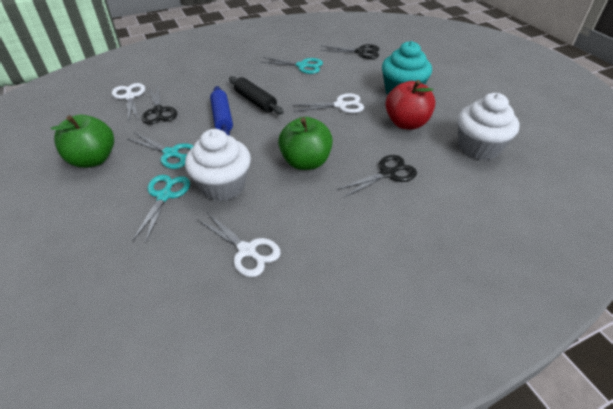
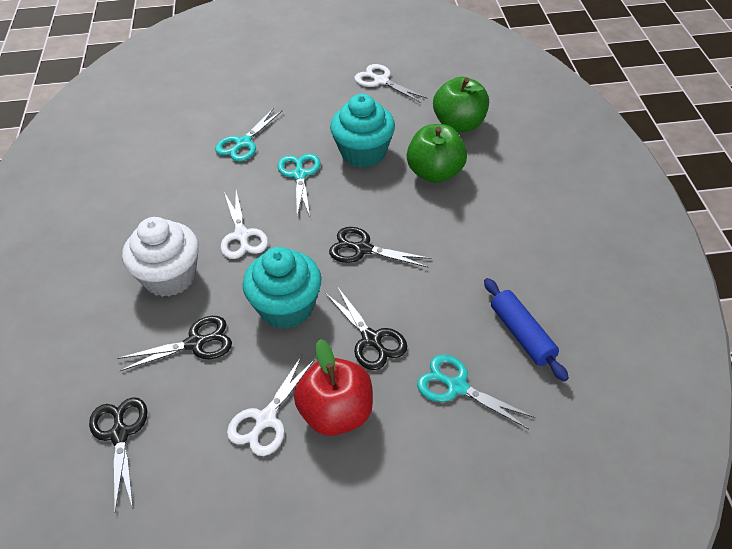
black rolling pin: [229,76,284,115] = 1 -> none = 0
black scissors: [141,86,177,125] [320,44,380,59] [337,155,417,198] = 3 -> [89,397,147,511] [117,316,232,371] [325,286,407,370] [329,227,432,267] = 4
turquoise cupcake: [382,41,432,94] = 1 -> [242,247,321,329] [330,94,395,167] = 2
white cupcake: [185,129,251,201] [458,93,519,160] = 2 -> [122,217,199,297] = 1

